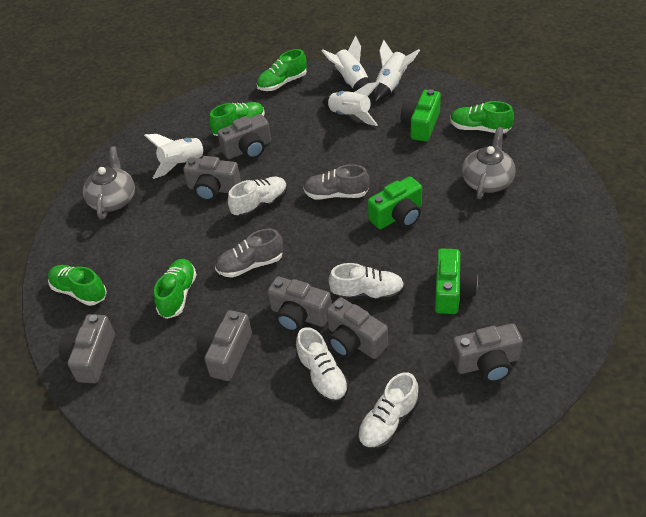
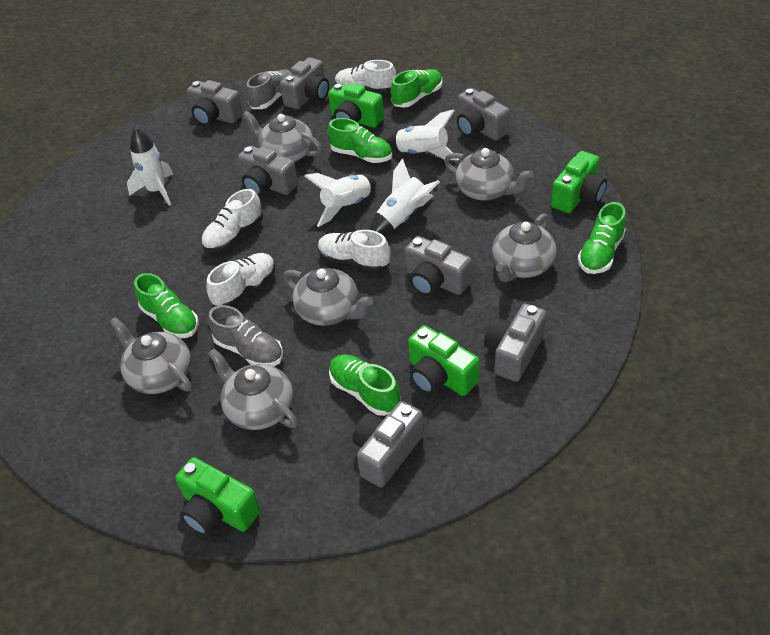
green camera: [368,177,422,229] [400,89,441,142] [435,248,478,314] = 3 -> [176,457,260,536] [328,83,384,128] [408,325,480,396] [551,151,607,213] = 4
grey teapot: [83,147,135,219] [462,127,516,199] = 2 -> [110,317,192,394] [208,349,298,430] [242,111,322,162] [283,268,373,326] [444,148,534,201] [492,213,557,282] = 6

